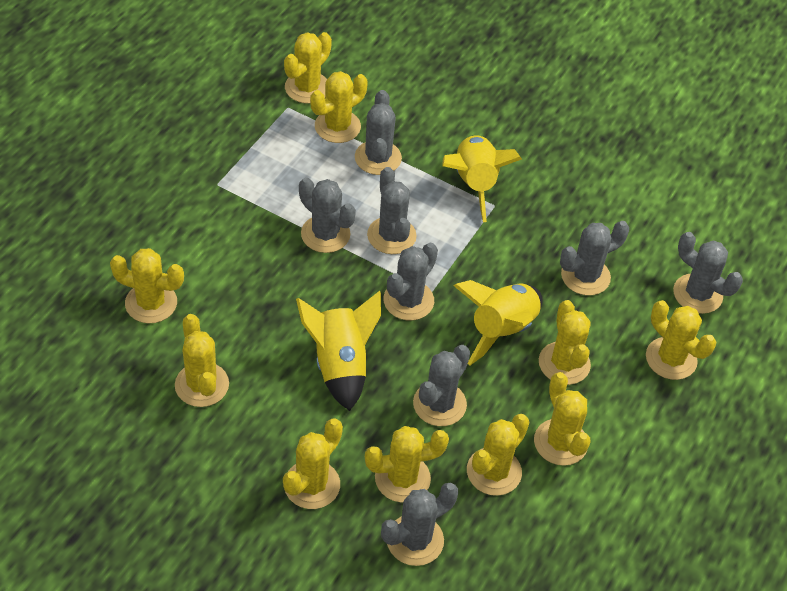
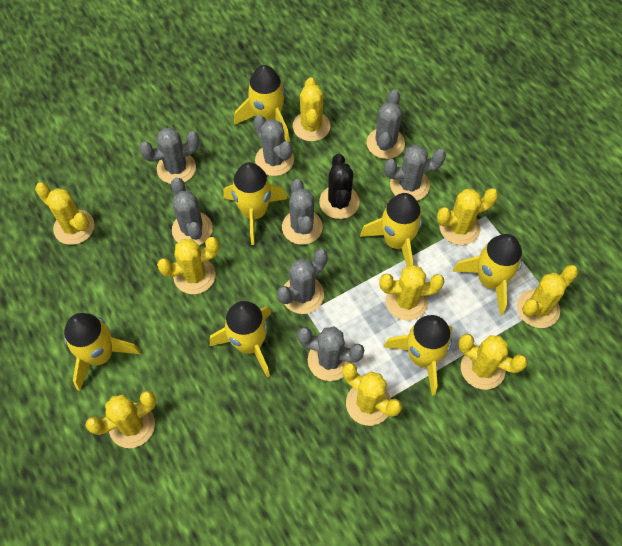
black cactus: none = 0 -> [319,154,359,219] = 1
yellow cactus: [110,248,184,323] [175,314,229,407] [283,418,343,509] [284,32,332,103] [310,71,368,143] [365,426,449,503] [467,414,530,496] [534,372,590,466] [539,300,591,385] [646,300,716,380] = 10 -> [35,182,94,245] [85,390,156,448] [157,237,219,294] [293,78,331,141] [343,362,402,426] [379,265,445,321] [437,188,498,245] [458,334,528,390] [517,265,578,328] = 9
yellow rocket: [296,291,381,411] [442,136,522,222] [454,280,542,365] = 3 -> [64,313,141,391] [210,301,271,378] [223,162,287,245] [234,65,290,142] [360,193,423,267] [383,315,453,396] [452,234,522,316] = 7

